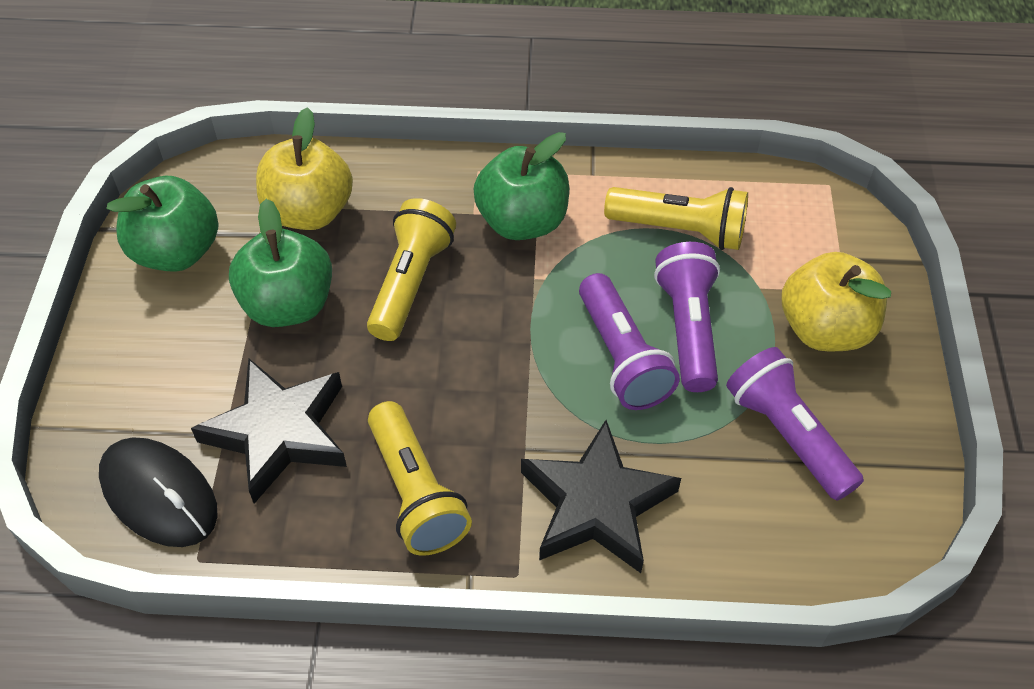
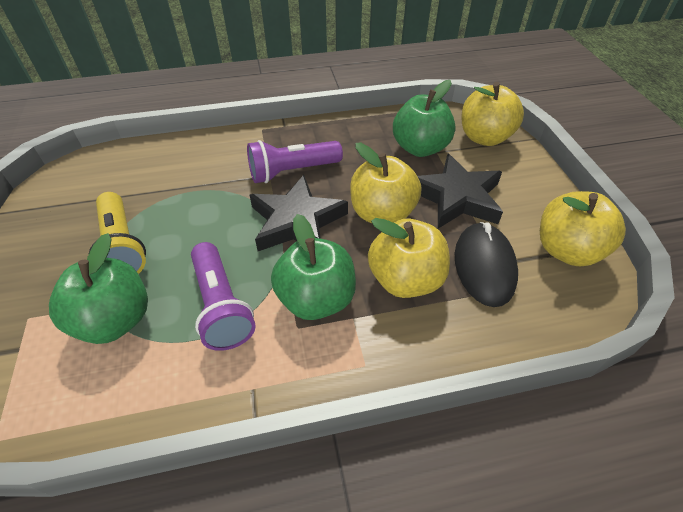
purple flashlight: [579,273,680,410] [654,242,720,392] [726,347,864,501] = 3 -> [191,242,256,351] [247,140,343,183] = 2
yellow apple: [256,107,353,230] [781,252,891,351] = 2 -> [350,143,421,223] [368,218,450,298] [462,82,524,146] [540,191,626,266] = 4
yellow flashlight: [367,198,456,341] [368,401,472,556] [604,187,748,250] = 3 -> [89,192,146,274] = 1

